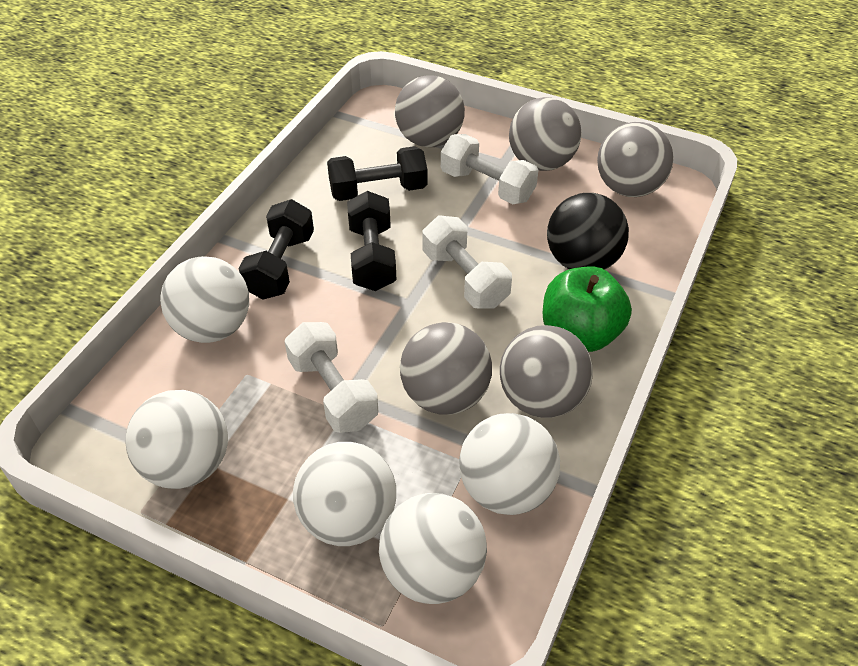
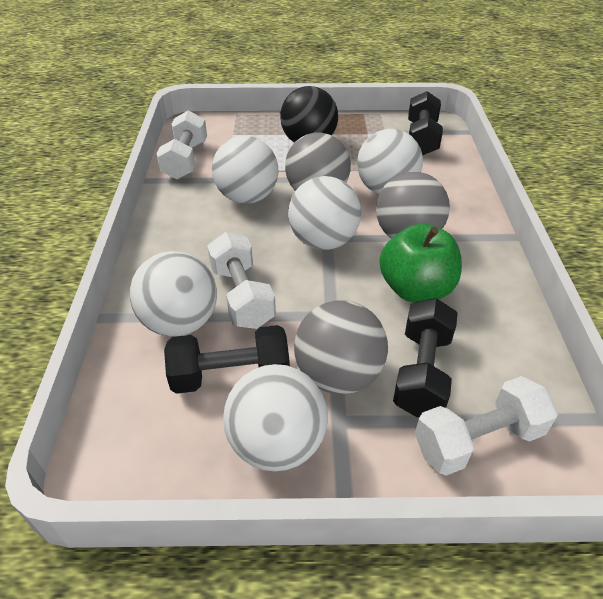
grey ball: [395,75,465,147] [400,322,492,415] [500,325,593,418] [509,97,582,171] [597,122,673,197] = 5 -> [285,133,351,191] [294,300,388,395] [376,172,450,239] = 3

